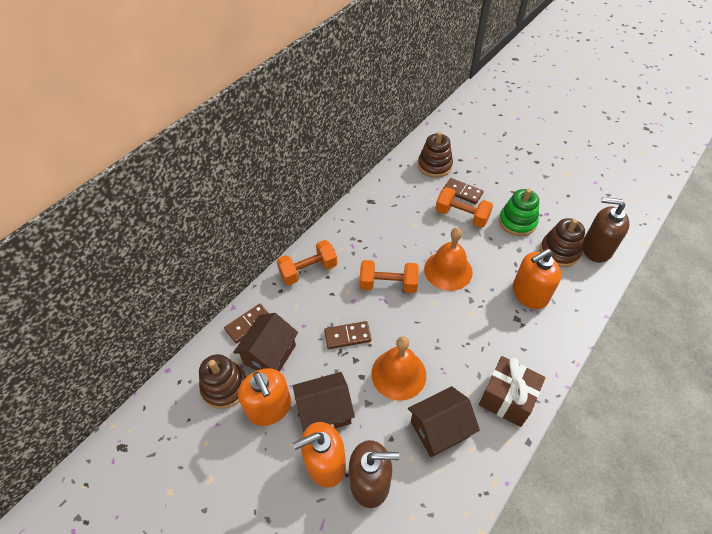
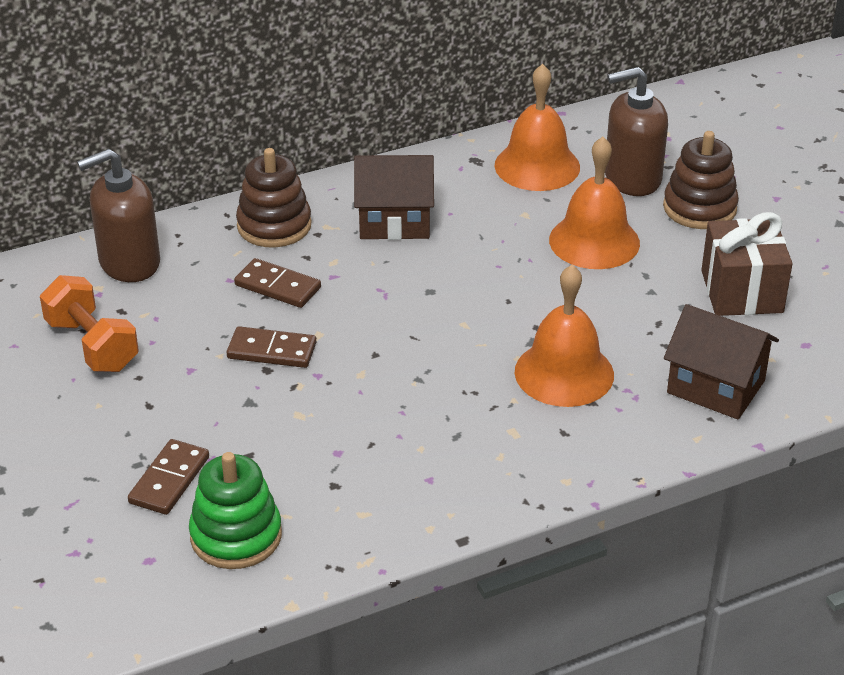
brown house: [233,313,298,372] [293,372,355,432] [408,386,480,457] = 3 -> [354,155,434,240] [664,304,779,419] = 2
brown stacking toy: [199,354,246,409] [418,132,453,178] [540,218,585,267] = 3 -> [236,148,312,247] [663,131,739,229] = 2
orange bell: [371,336,426,401] [424,227,473,291] = 2 -> [494,64,580,191] [515,265,614,407] [549,137,640,269] = 3
orange dumbbell: [277,240,337,285] [360,260,419,293] [435,187,493,228] = 3 -> [40,275,139,372] = 1
orange soap dispenser: [238,368,291,426] [293,422,346,487] [513,249,561,309] = 3 -> none = 0

